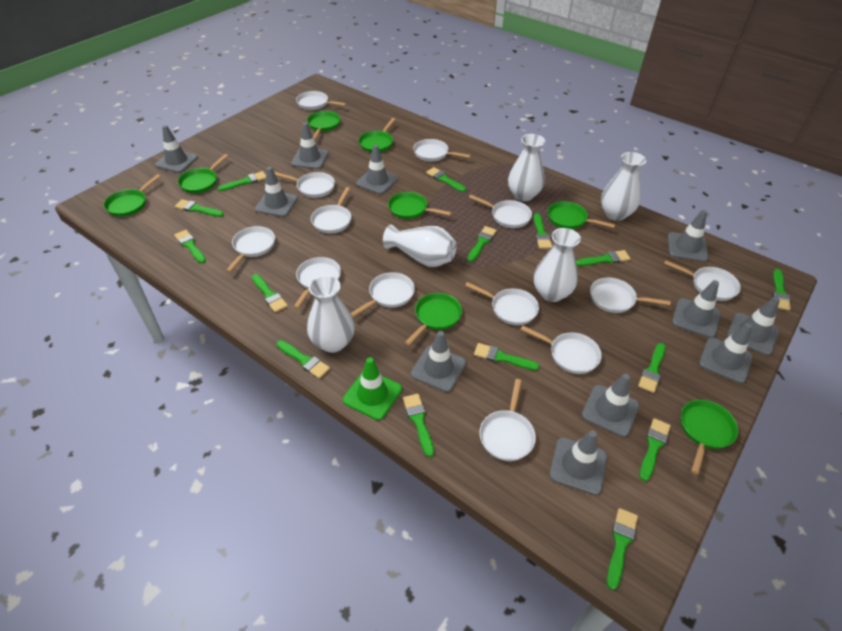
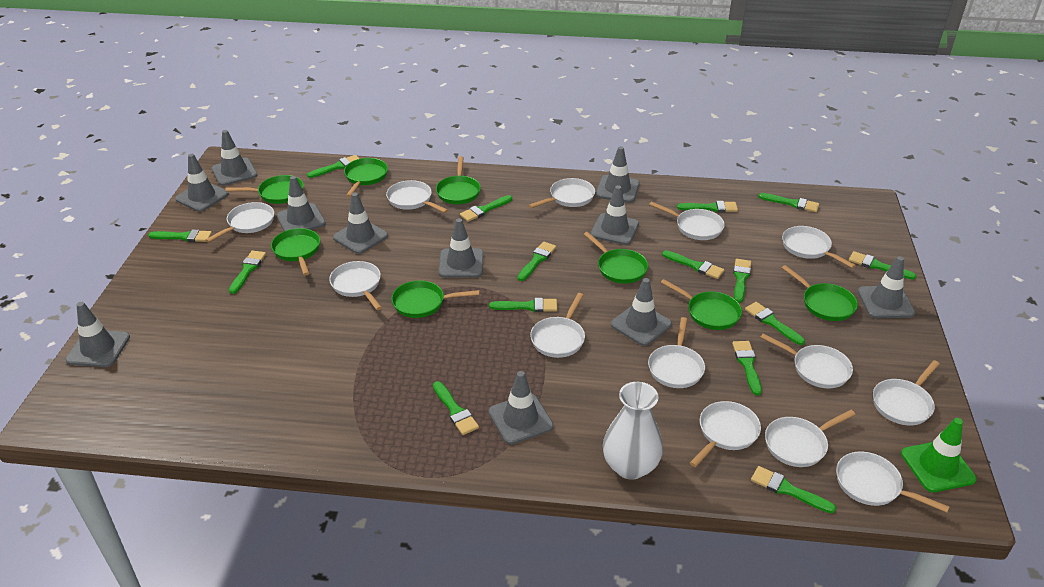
white vase: [307,275,355,353] [383,225,457,267] [508,134,545,201] [534,228,581,302] [601,152,646,221] = 5 -> [603,382,663,480] = 1

